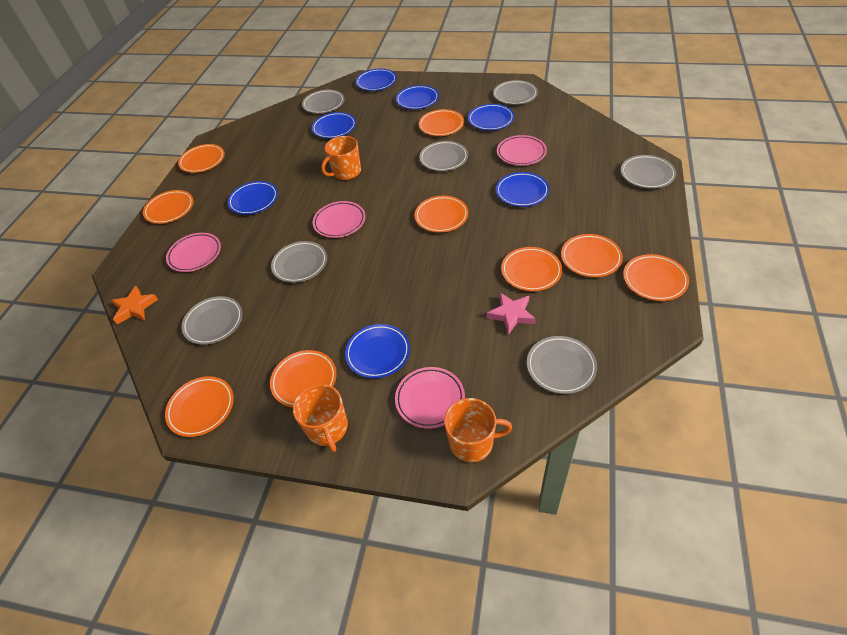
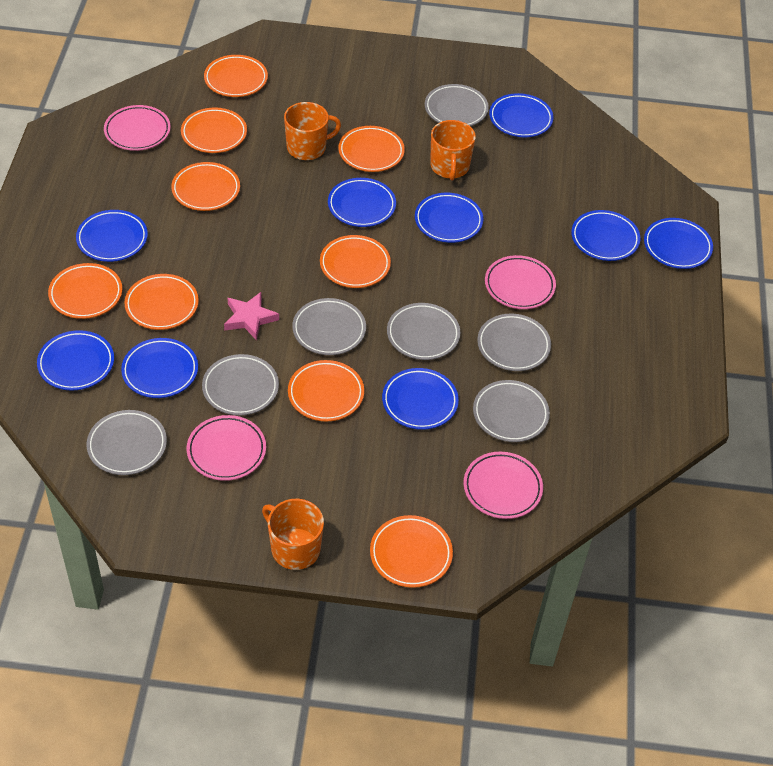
blue plate: [228,181,278,215] [312,112,356,139] [345,324,410,378] [356,69,397,91] [396,85,439,110] [468,104,514,131] [496,172,549,207] = 7 -> [37,330,114,390] [76,210,148,262] [121,338,198,398] [328,178,396,227] [382,368,459,430] [415,193,483,243] [489,93,553,137] [571,210,640,261] [644,218,713,269] = 9
orange star: [111,286,158,324] = 1 -> none = 0

